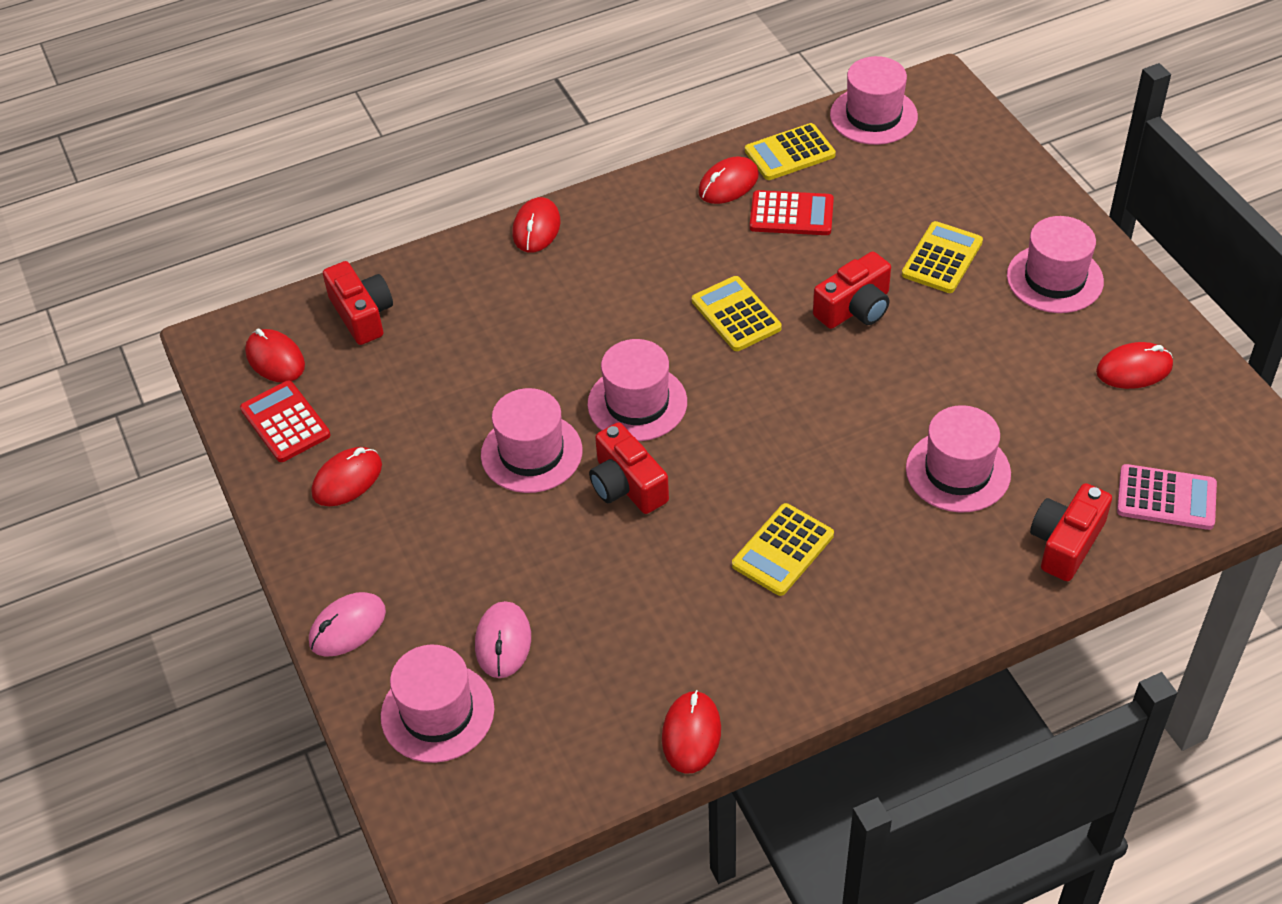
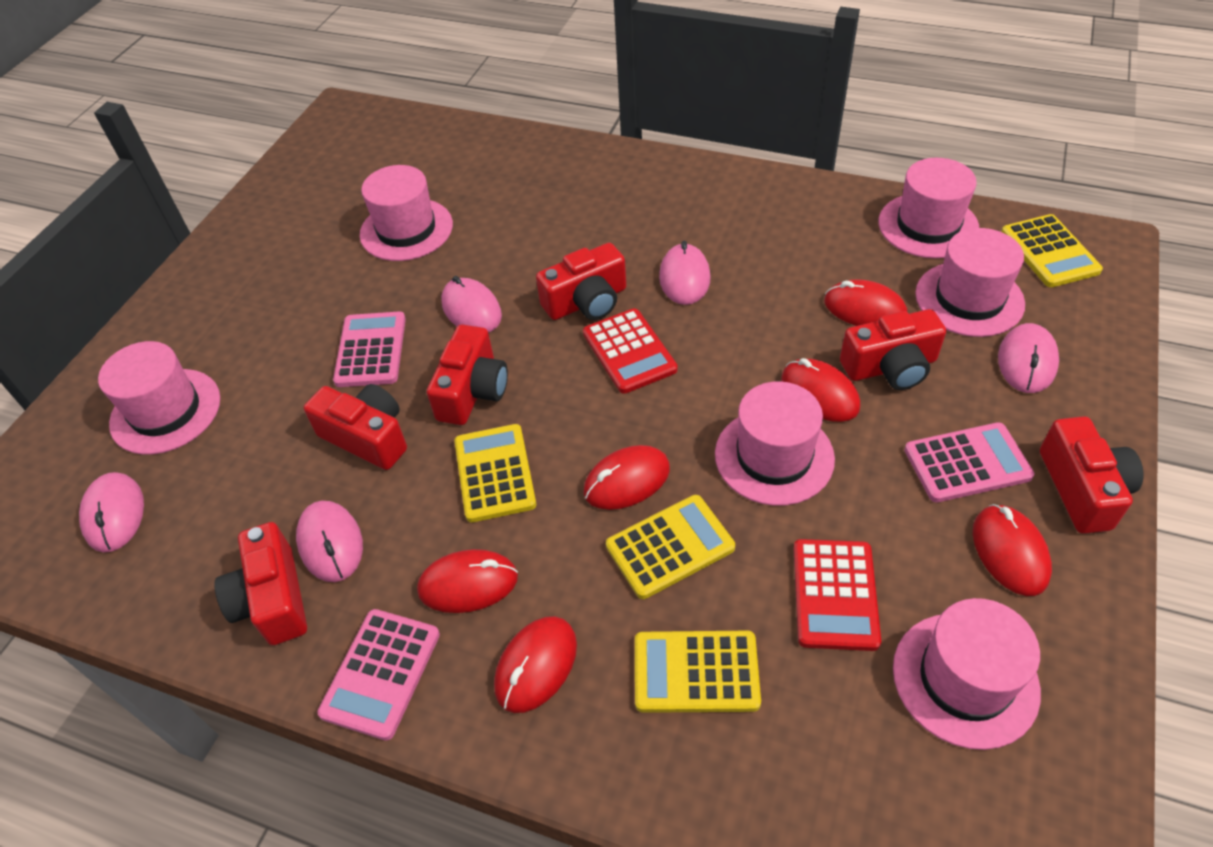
pink calculator: [1117,464,1217,530] = 1 -> [317,609,440,741] [333,312,406,387] [904,422,1035,503] = 3
pink mouse: [309,592,386,657] [475,601,531,678] = 2 -> [79,472,144,552] [296,501,363,582] [441,276,502,333] [659,241,711,305] [998,323,1059,393] = 5
red camera: [323,261,393,345] [589,422,669,514] [813,251,891,329] [1030,483,1112,581] = 4 -> [214,522,307,645] [304,384,407,470] [427,325,508,425] [536,243,626,320] [840,309,946,390] [1040,416,1144,534] = 6

